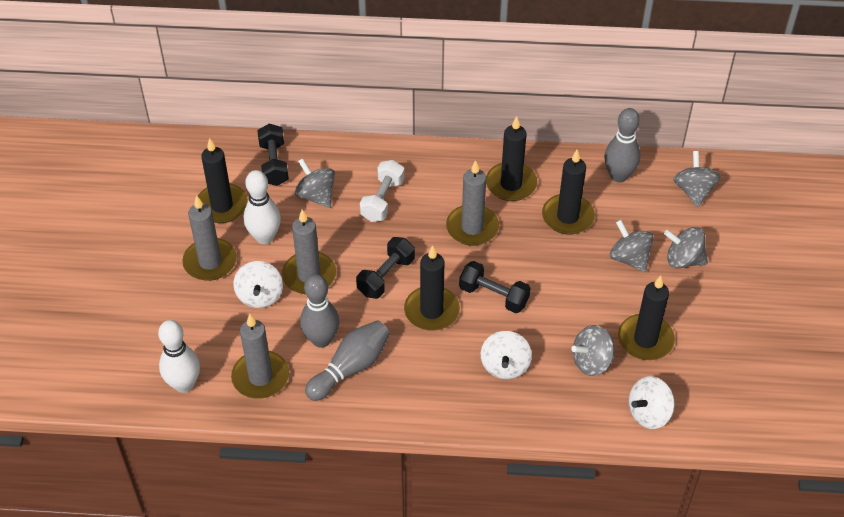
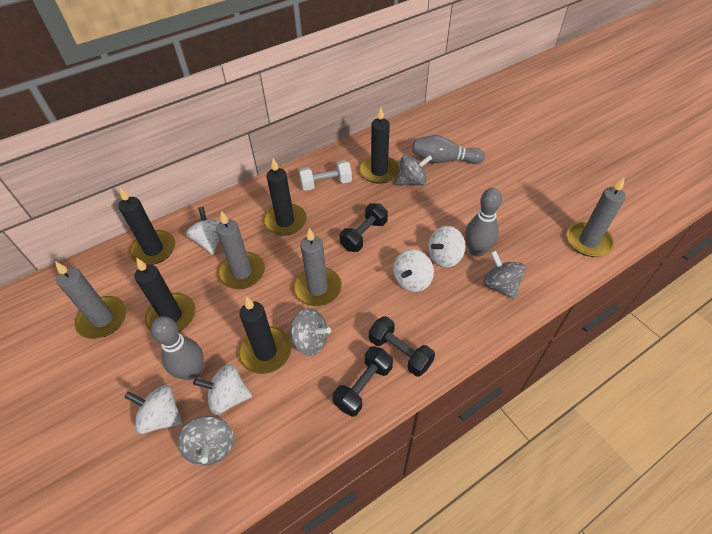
grey spinning top: [295,158,335,208] [571,325,615,376] [610,220,654,272] [664,227,708,269] [673,151,720,207] = 5 -> [178,416,234,466] [290,308,331,356] [396,155,433,186] [483,251,525,299] = 4
white bowling pin: [158,320,200,393] [243,170,281,244] = 2 -> none = 0
white spinning top: [233,261,283,308] [481,331,532,379] [629,376,675,429] = 3 -> [124,385,183,434] [186,207,221,255] [193,364,252,415] [393,249,434,292] [428,226,466,268] = 5

